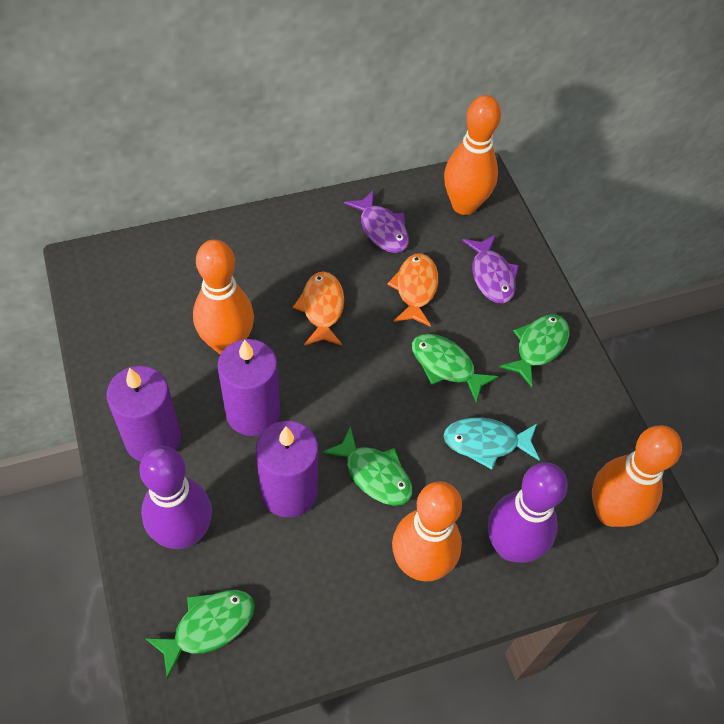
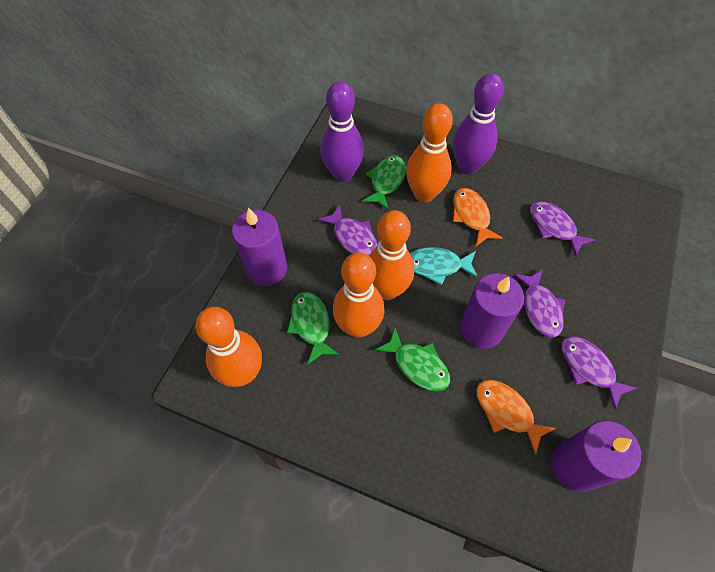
green fish: [146,590,255,679] [322,426,412,506] [412,334,499,402] [499,315,570,387] = 4 -> [287,292,339,365] [362,155,406,210] [375,328,450,391] = 3
purple fish: [344,191,409,253] [462,235,519,303] = 2 -> [318,204,377,256] [513,270,565,338] [530,202,595,256] [561,336,637,409] = 4

